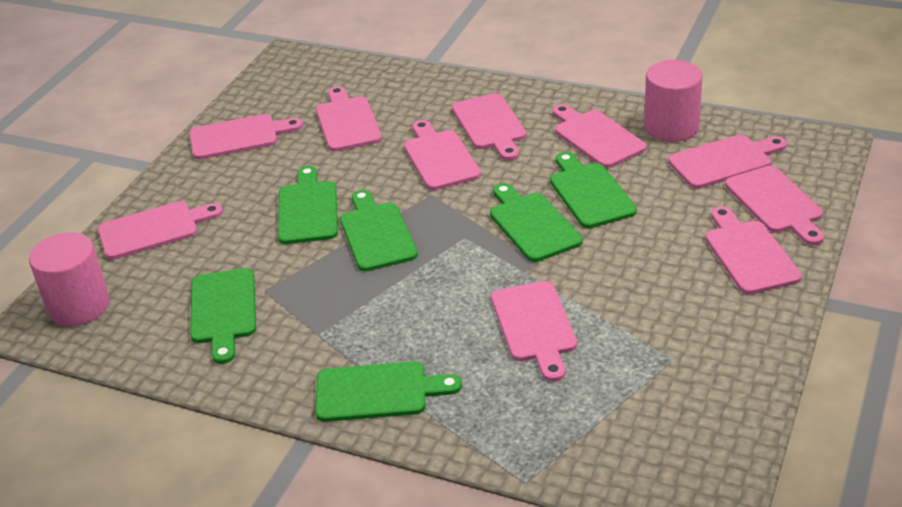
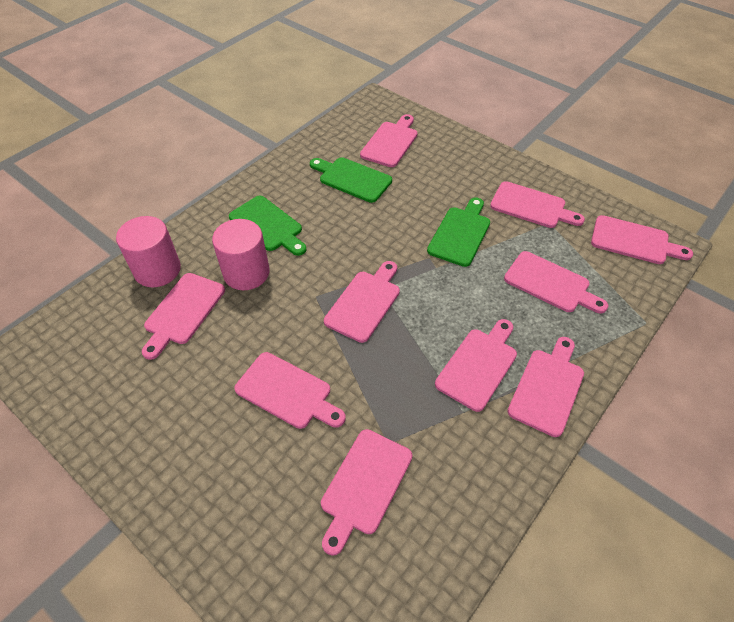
green cutting board: [190,268,256,364] [278,166,338,244] [315,361,462,422] [340,190,418,272] [490,183,583,262] [550,152,637,228] = 6 -> [229,196,306,256] [310,157,392,203] [427,197,490,267] = 3

